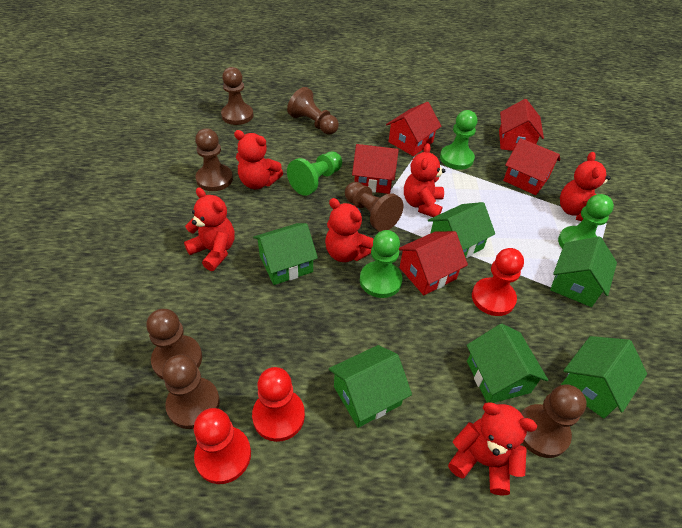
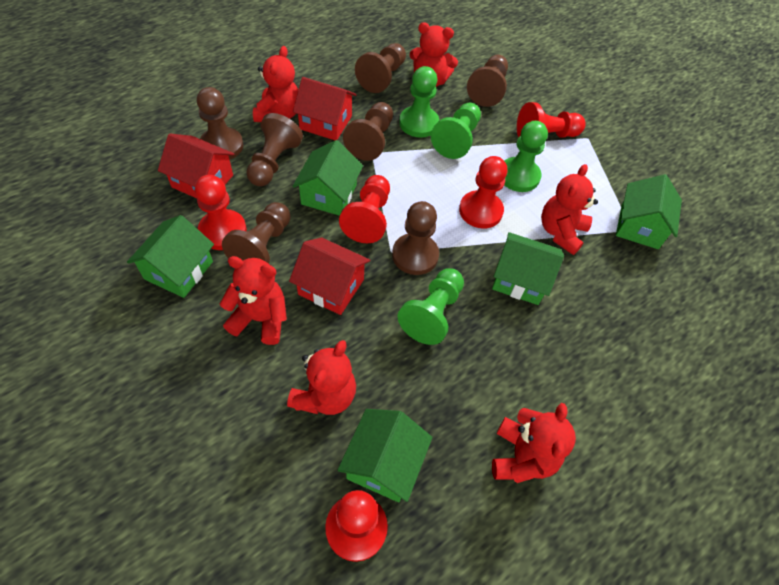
green house: [253,223,318,285] [329,345,412,428] [428,202,495,258] [467,324,548,403] [550,236,617,307] [561,336,647,419] = 6 -> [127,215,214,298] [292,140,363,216] [338,409,432,502] [492,232,564,305] [616,174,682,249] = 5
red house: [352,144,399,194] [386,102,441,156] [399,231,468,295] [499,99,544,151] [503,138,560,195] = 5 -> [158,133,234,198] [289,237,370,315] [293,77,356,140] = 3
red pawn: [194,408,251,484] [252,367,305,442] [472,248,524,316] = 3 -> [195,175,247,250] [325,490,388,562] [339,175,390,243] [459,156,507,229] [517,102,585,138] = 5

